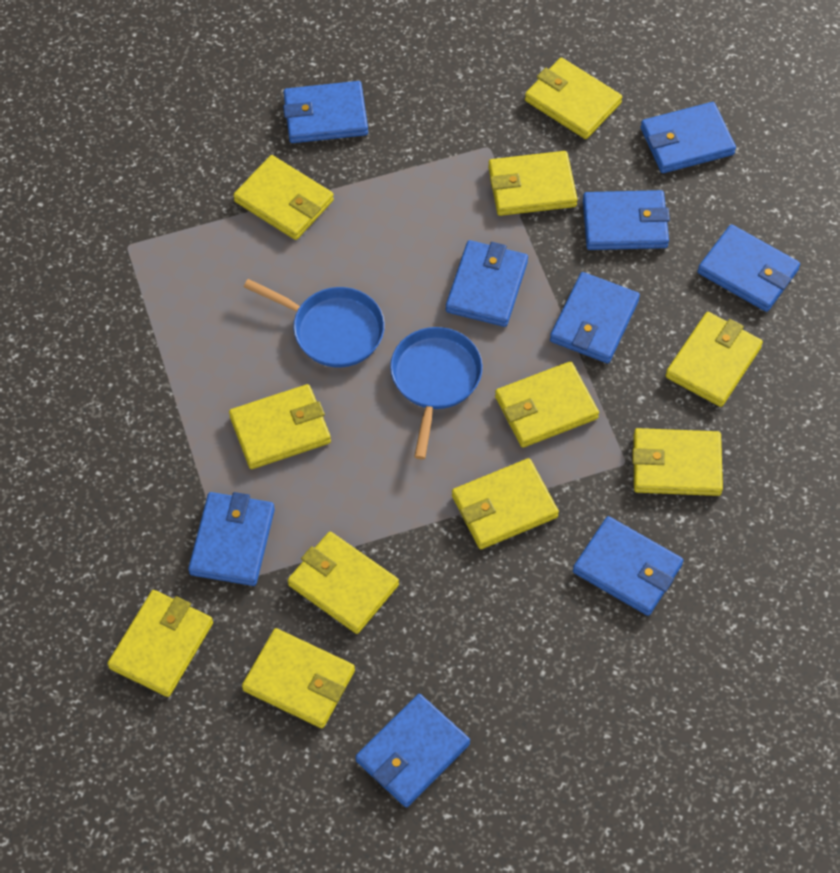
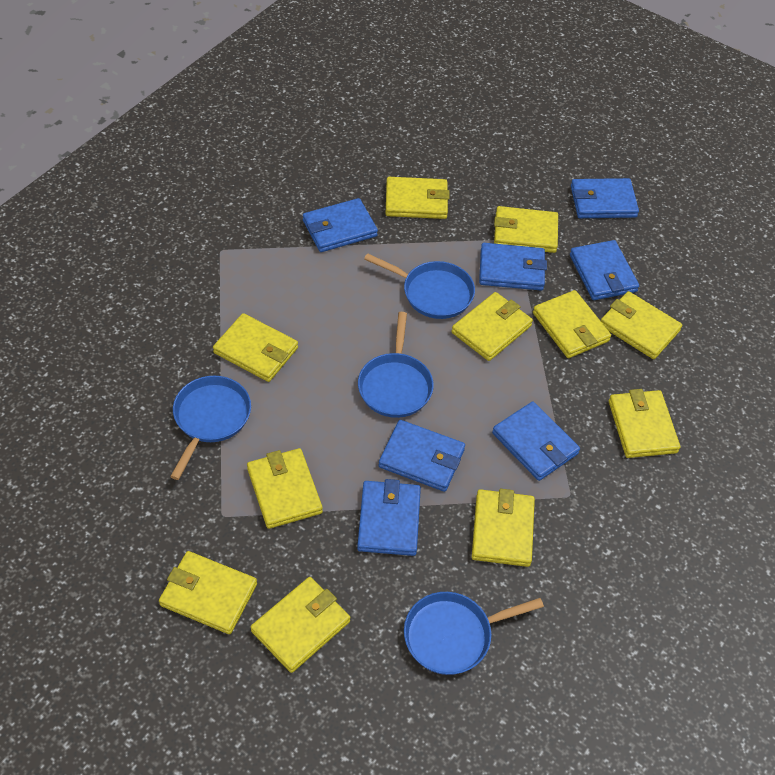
blue pan: [244,279,385,368] [390,327,483,460] = 2 -> [170,376,251,480] [358,312,434,418] [364,253,475,319] [404,592,544,675] = 4
blue wallet: [188,492,275,586] [283,81,368,143] [355,694,470,807] [446,240,528,327] [550,272,640,363] [573,516,683,616] [583,190,670,250] [641,102,736,173] [698,224,800,312] = 9 -> [303,198,378,252] [357,479,421,556] [378,420,465,492] [479,243,547,290] [492,401,580,481] [570,240,639,300] [571,178,639,218] = 7

